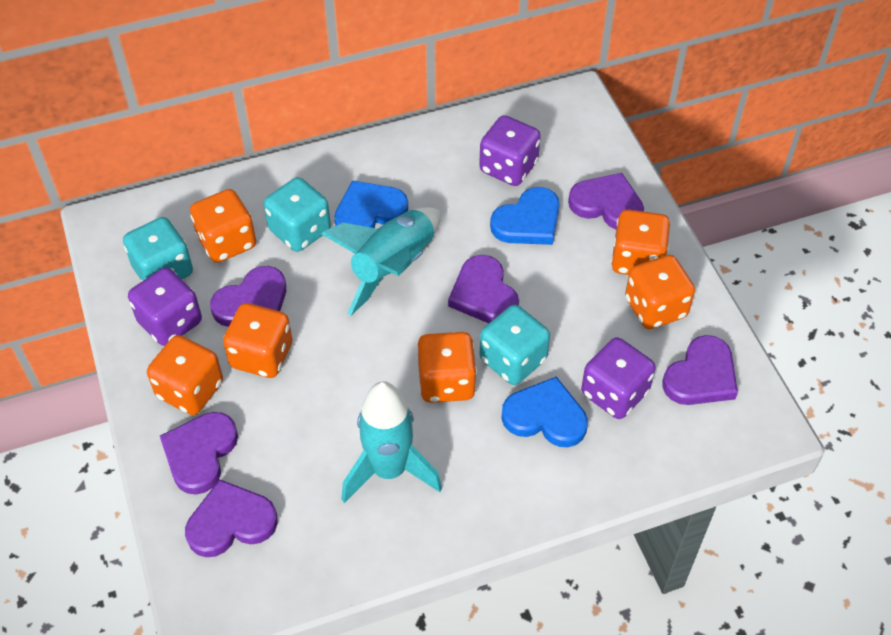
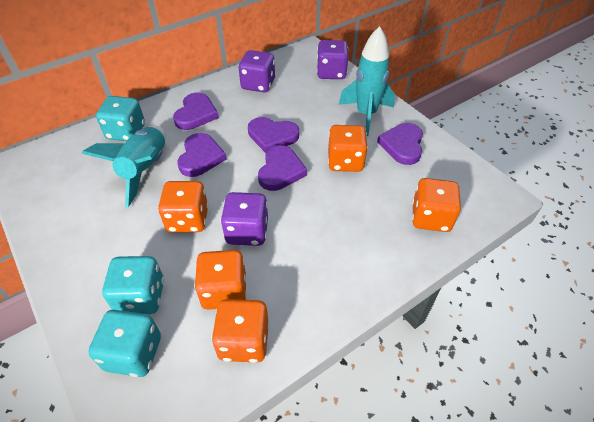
blue heart: [334,180,408,228] [490,187,560,245] [501,377,588,447] = 3 -> none = 0
orange dice: [147,335,223,415] [190,189,256,263] [223,303,292,378] [417,332,477,403] [611,210,670,275] [625,255,695,329] = 6 -> [158,181,209,232] [194,250,247,310] [212,299,269,363] [328,125,368,172] [412,178,461,232] = 5
purple heart: [160,412,238,495] [185,479,278,557] [210,266,286,327] [448,255,519,323] [568,173,644,230] [663,335,738,405] = 6 -> [173,93,219,130] [177,133,227,177] [248,117,299,153] [258,145,307,191] [377,123,423,165] = 5

